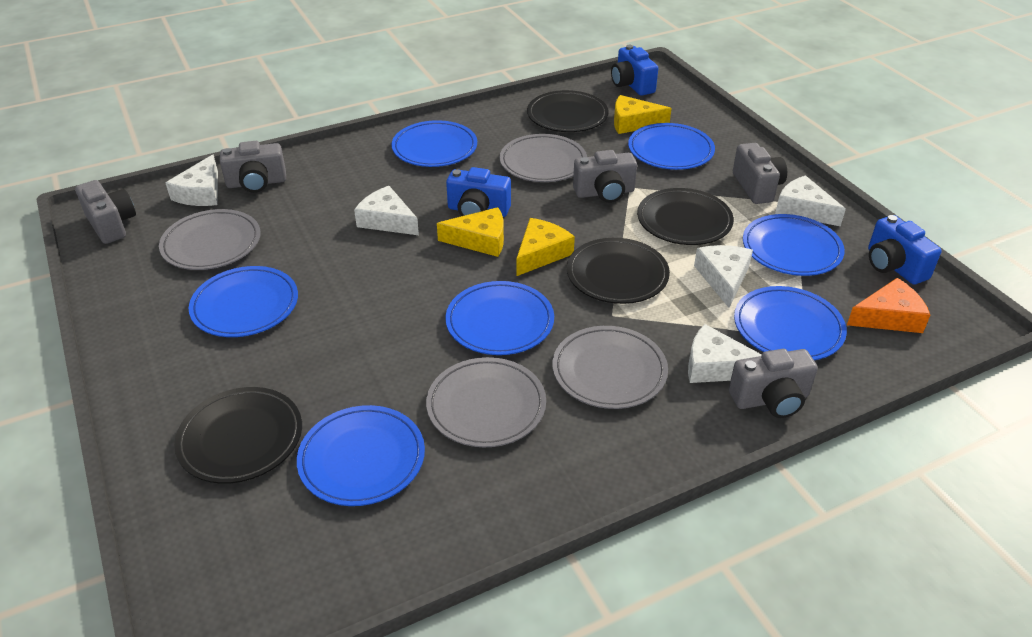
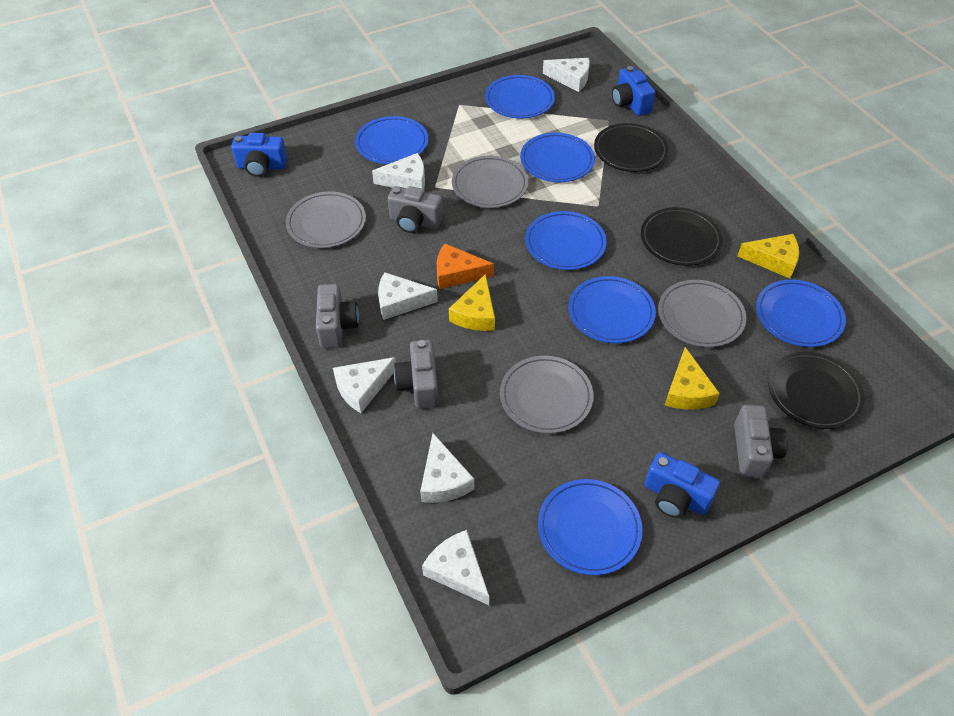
black plate: [174,387,302,484] [527,90,609,132] [567,238,670,304] [637,188,734,245] = 4 -> [594,123,669,172] [641,207,723,266] [768,352,864,429] = 3
grey camera: [75,180,136,244] [220,141,286,193] [573,150,637,203] [729,349,818,418] [733,143,787,204] = 5 -> [316,284,359,348] [388,186,443,233] [394,340,439,408] [734,405,788,478] = 4
white cheese: [166,154,218,206] [354,186,419,235] [688,324,762,383] [694,245,753,308] [775,175,846,226] = 5 -> [333,357,396,413] [372,153,425,189] [378,272,438,320] [420,433,474,503] [422,530,489,605] [543,58,590,92] = 6

